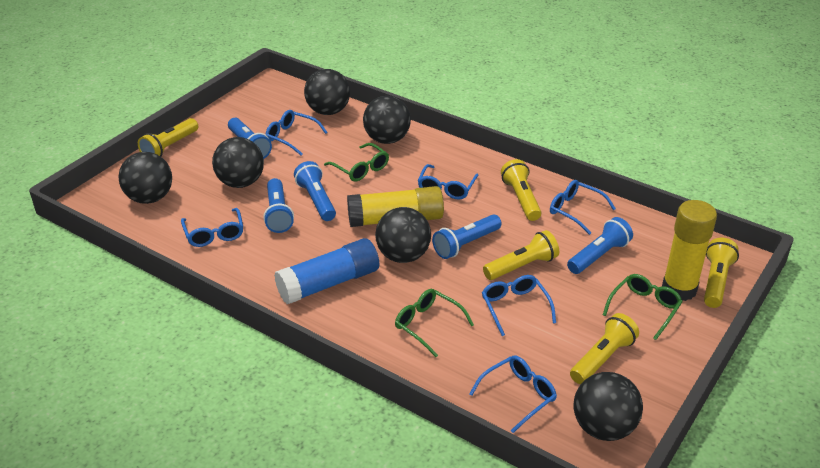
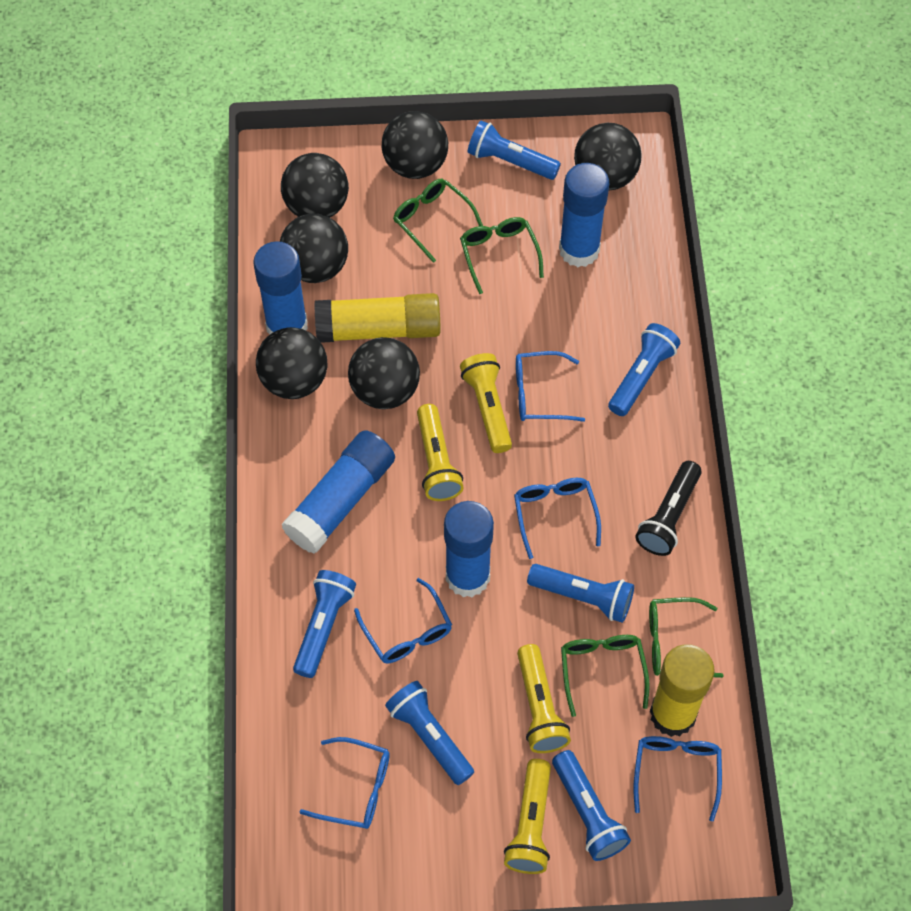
black flashlight: none = 0 -> [635,461,702,556] = 1
blue flashlight: [228,118,272,159] [263,178,294,233] [294,161,336,221] [432,214,502,259] [567,217,633,274] = 5 -> [293,570,356,678] [385,681,474,785] [468,121,561,180] [527,564,634,623] [552,750,631,861] [608,323,680,416] = 6
blue glasses: [181,208,243,247] [266,110,328,156] [418,164,479,199] [469,356,557,433] [482,275,556,336] [550,180,616,235] = 6 -> [300,737,390,829] [354,578,452,664] [514,478,601,559] [516,351,585,422] [633,736,722,822] = 5
blue glue stick: [274,238,379,304] = 1 -> [253,241,308,334] [281,430,395,554] [444,501,494,597] [559,163,609,267] = 4
green glasses: [324,143,389,181] [395,289,474,357] [603,274,683,340] = 3 -> [393,179,483,263] [460,217,544,294] [561,635,650,717] [649,597,724,678] = 4
yellow flashlight: [138,118,198,157] [483,230,559,280] [501,159,541,221] [570,313,639,384] [704,238,739,308] = 5 -> [417,404,464,501] [460,353,512,453] [504,759,551,874] [517,644,571,753] = 4

